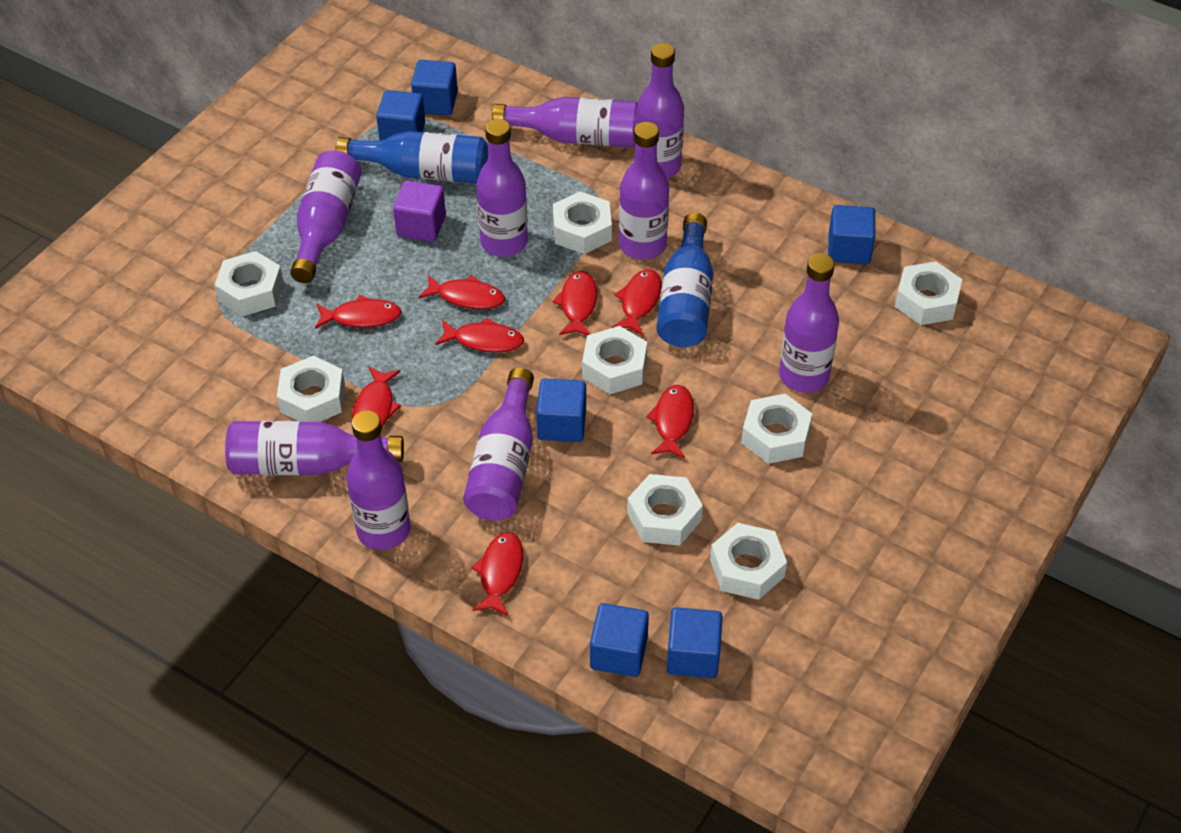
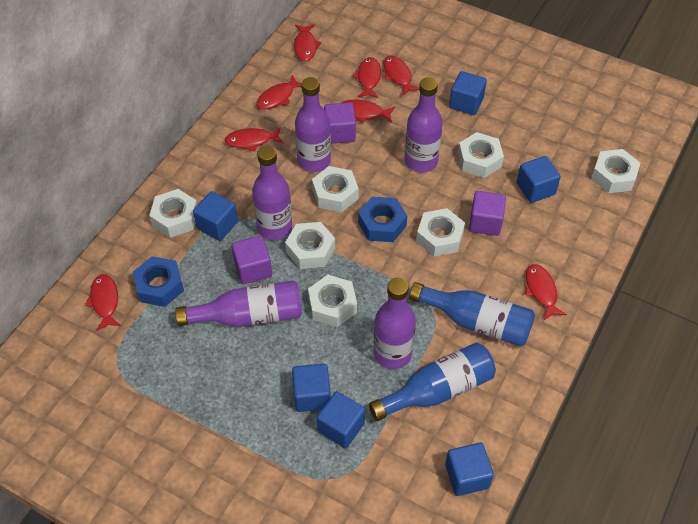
blue nut: none = 0 -> [133,256,184,307] [358,197,407,242] = 2
purple bottle: [225,421,404,475] [290,150,362,283] [346,410,411,550] [463,367,534,521] [476,119,528,257] [492,97,638,148] [619,122,669,260] [636,43,684,178] [779,253,839,393] = 9 -> [175,280,302,327] [252,146,292,240] [295,77,331,172] [374,278,416,369] [405,77,443,172] = 5
purple cube: [393,180,446,242] = 1 -> [232,236,272,284] [324,102,356,144] [469,191,506,236] = 3
white nut: [214,251,283,316] [277,356,345,422] [553,191,612,254] [582,326,647,394] [627,474,703,546] [710,523,787,600] [741,394,812,464] [895,261,962,325] = 8 -> [149,189,197,238] [285,222,335,269] [308,275,357,327] [312,166,359,212] [416,208,465,257] [458,132,504,178] [591,149,640,193] = 7

